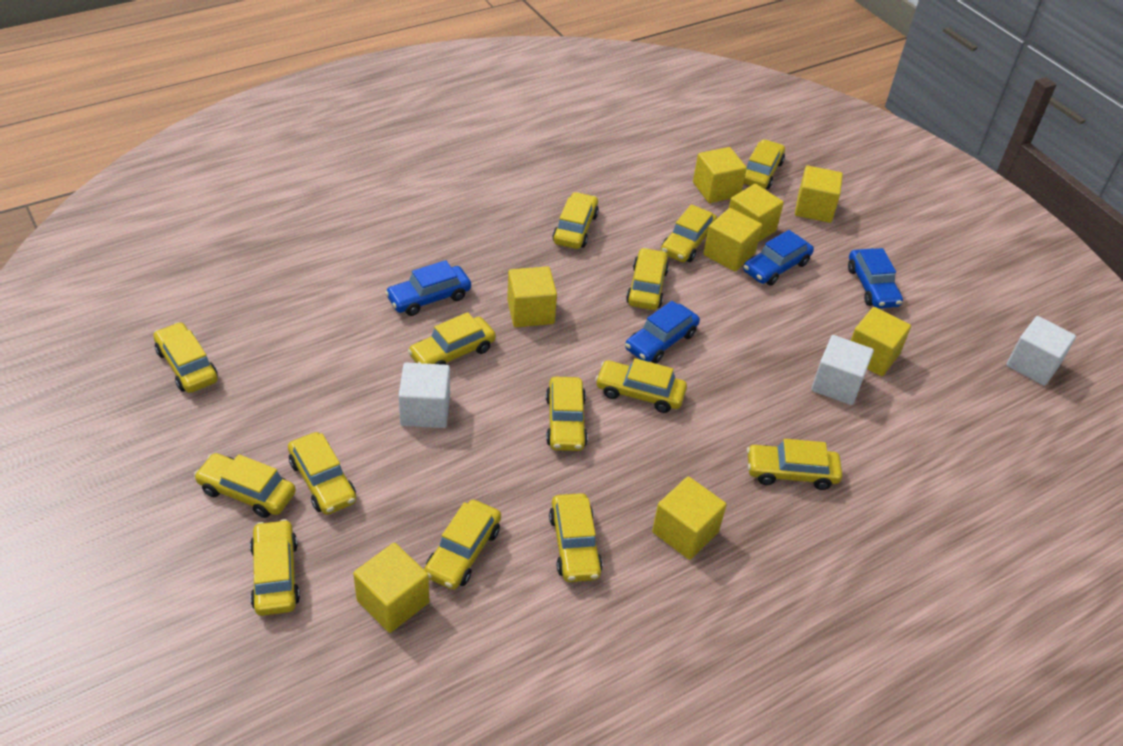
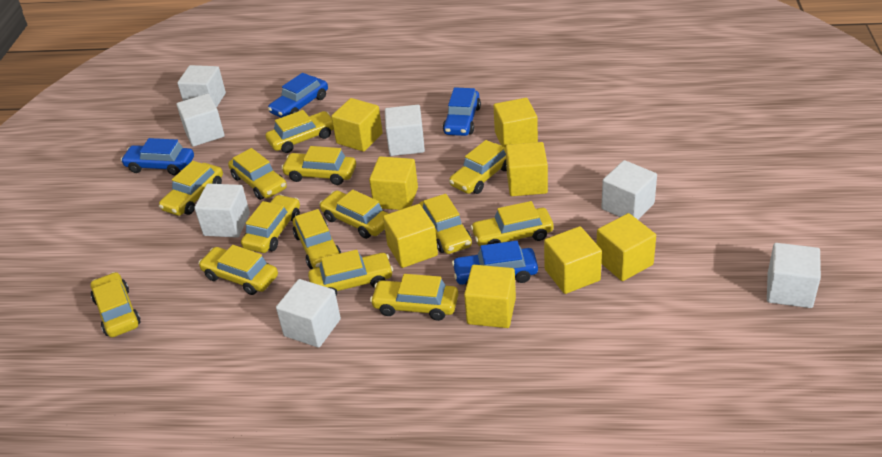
white cube: [398,363,450,428] [811,335,874,405] [1006,316,1076,386] = 3 -> [177,65,226,108] [177,94,225,146] [194,184,250,238] [276,279,341,348] [385,105,425,156] [601,160,657,220] [767,243,821,308] = 7

